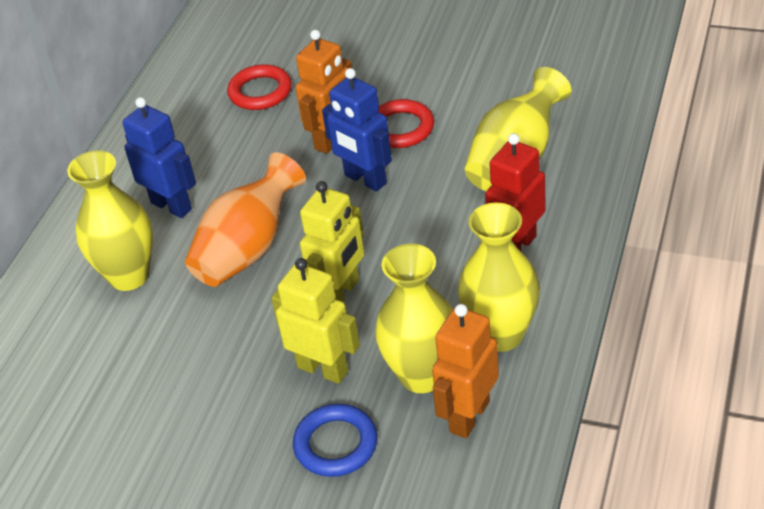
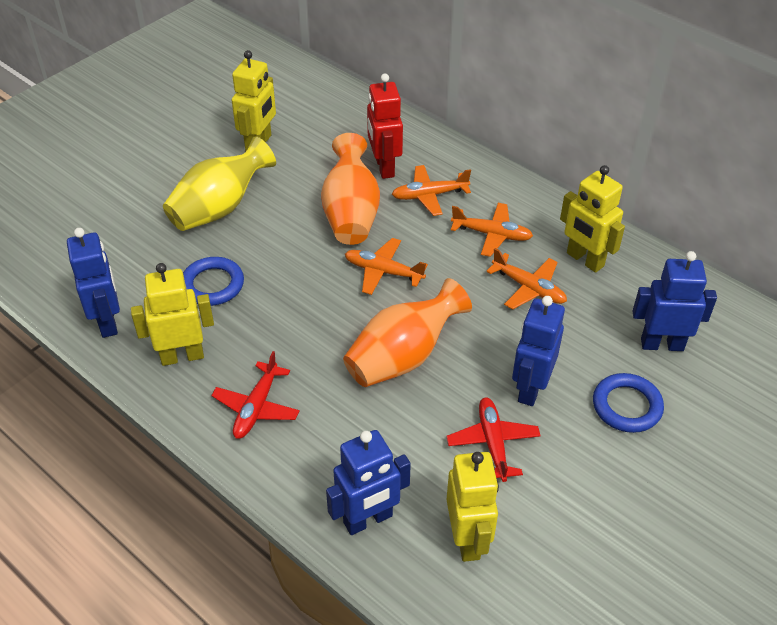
blue ring: [293,404,377,477] = 1 -> [183,257,244,306] [593,373,664,433] = 2
blue robot: [122,97,196,218] [322,68,392,192] = 2 -> [67,228,120,338] [326,430,411,535] [512,296,565,406] [632,251,717,351] = 4
orange plane: none = 0 -> [345,238,428,295] [392,165,471,216] [451,203,533,257] [486,248,567,310] = 4
orange robot: [296,30,352,154] [432,304,499,438] = 2 -> none = 0
orange vase: [185,152,306,287] = 1 -> [321,133,380,245] [343,278,472,387] = 2
red plane: none = 0 -> [211,351,300,439] [447,397,541,482] = 2
red ring: [227,64,292,110] [378,99,434,148] = 2 -> none = 0
yellow robot: [271,258,360,384] [300,181,364,302] = 2 -> [131,263,214,366] [232,50,276,151] [446,452,499,562] [560,165,625,273] = 4
yellow vase: [67,150,153,291] [375,244,453,393] [458,203,540,352] [465,67,572,191] = 4 -> [163,136,276,231] = 1

